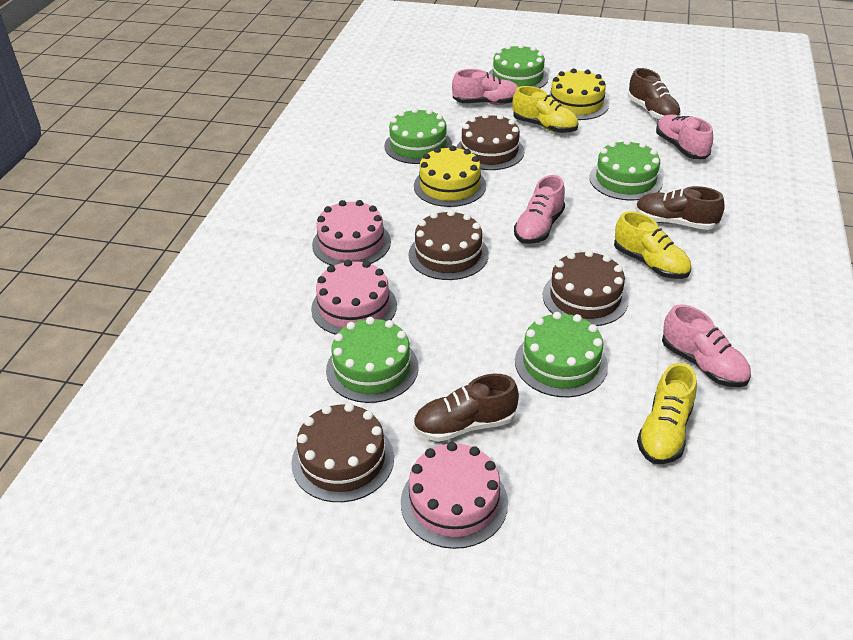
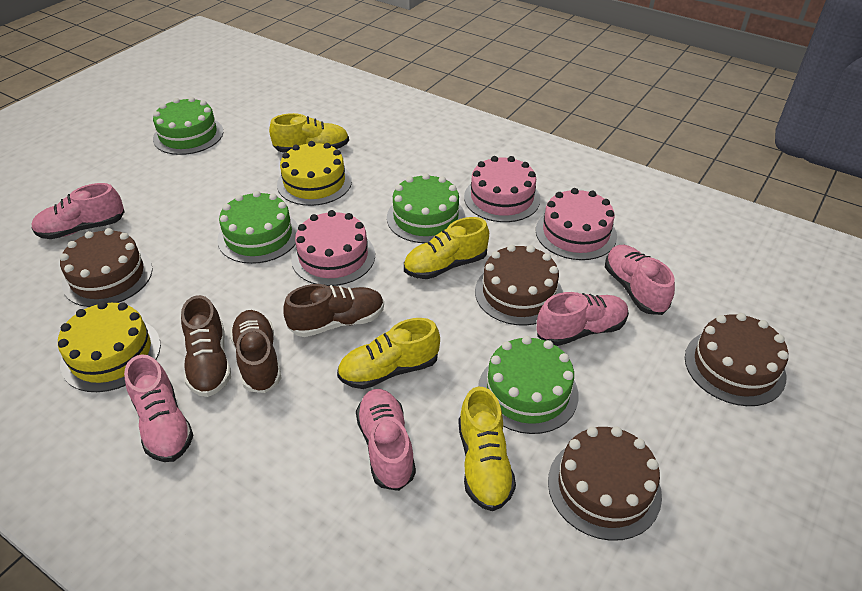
green cake: [326,317,418,403] [384,108,452,164] [489,44,549,88] [515,312,608,397] [589,139,663,201] = 5 -> [153,97,223,155] [217,191,298,264] [387,173,465,243] [478,336,579,434] = 4
pink shoe: [452,69,519,105] [514,175,565,244] [656,114,713,159] [662,305,751,387] = 4 -> [31,183,125,239] [124,354,194,462] [356,389,416,491] [536,292,629,346] [605,245,675,315] = 5
yellow shoe: [513,86,578,133] [614,211,691,279] [637,363,697,464] = 3 -> [269,113,349,152] [337,318,440,389] [404,217,489,279] [458,386,516,511] = 4

